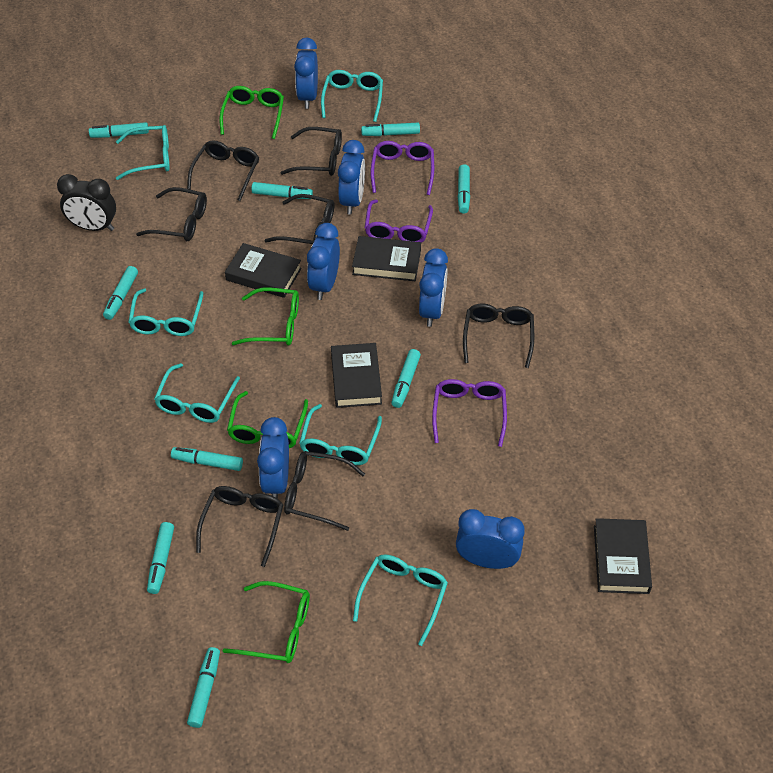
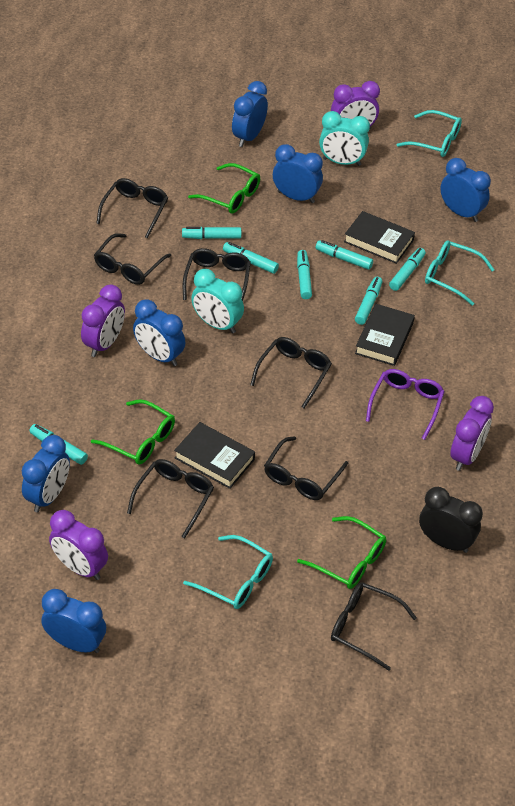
black book: [225,243,302,298] [331,343,382,408] [352,236,421,281] [594,518,652,594] = 4 -> [174,422,255,489] [344,211,415,264] [355,304,415,366] = 3
green glasses: [219,86,284,139] [223,581,310,663] [227,391,308,448] [232,287,299,346] = 4 -> [91,399,175,464] [188,163,260,214] [297,516,386,589] = 3
purple clock: none = 0 -> [49,510,108,580] [81,284,125,357] [331,81,380,129] [450,396,494,471] = 4
purple glasses: [365,199,433,243] [370,141,434,195] [432,379,507,447] = 3 -> [366,369,445,440] = 1
turquoise clock: none = 0 -> [191,269,244,334] [319,111,370,166] = 2
turquoise glasses: [116,125,169,180] [128,289,203,336] [154,363,240,423] [299,404,382,465] [321,70,383,122] [353,554,448,646] = 6 -> [183,535,273,609] [396,110,462,157] [425,241,495,306] = 3
turquoise marker: [89,122,149,138] [103,266,138,320] [147,522,174,594] [171,447,243,471] [187,647,220,728] [251,182,313,199] [361,123,420,136] [391,349,421,408] [458,164,470,214] = 9 -> [30,424,88,465] [182,227,241,239] [223,242,279,274] [297,250,312,299] [316,240,373,270] [355,277,382,325] [389,248,426,291] = 7

